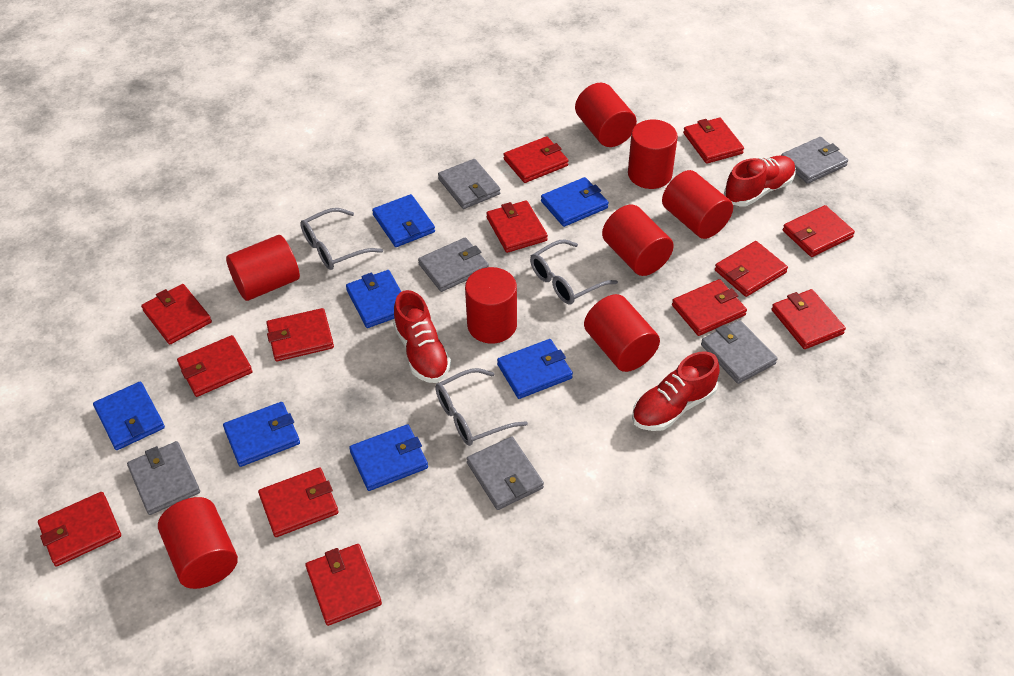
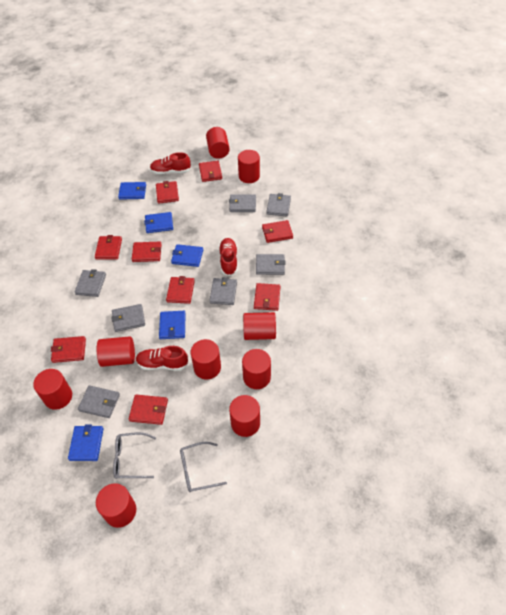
blue wallet: [93,382,165,450] [223,402,300,467] [346,270,401,328] [349,424,428,491] [372,194,435,247] [497,339,573,399] [541,177,609,227] = 7 -> [68,424,104,461] [118,182,146,200] [144,212,173,233] [159,311,186,339] [171,244,203,267] = 5
grey glasses: [300,208,383,270] [435,368,528,446] [530,239,618,305] = 3 -> [113,432,156,479] [180,442,227,492] = 2
grey wallet: [127,441,200,515] [418,237,489,292] [438,159,500,209] [466,436,544,510] [701,320,777,384] [781,137,848,184] = 6 -> [75,269,106,297] [78,385,120,418] [111,304,145,332] [209,277,237,305] [229,194,256,212] [256,254,286,275] [266,193,291,216] = 7
red cylinder: [158,497,238,589] [226,235,300,301] [465,267,517,343] [575,83,637,147] [584,294,660,372] [602,204,674,276] [628,120,678,189] [662,170,733,239] = 8 -> [33,369,72,410] [96,483,136,528] [97,336,135,367] [191,339,221,379] [206,127,230,159] [229,395,260,437] [238,150,260,183] [242,349,271,389] [243,312,276,340] = 9
red wallet: [38,492,121,567] [141,284,212,344] [177,335,252,397] [258,467,338,537] [266,308,334,362] [306,544,382,626] [486,200,548,253] [503,136,569,183] [672,279,747,336] [683,118,744,164] [715,241,788,297] [772,289,846,349] [783,205,855,257] = 13 -> [51,336,86,363] [95,235,122,260] [129,395,168,425] [132,242,162,262] [156,181,179,204] [166,276,195,304] [199,161,222,182] [254,283,280,311] [262,220,293,243] = 9

